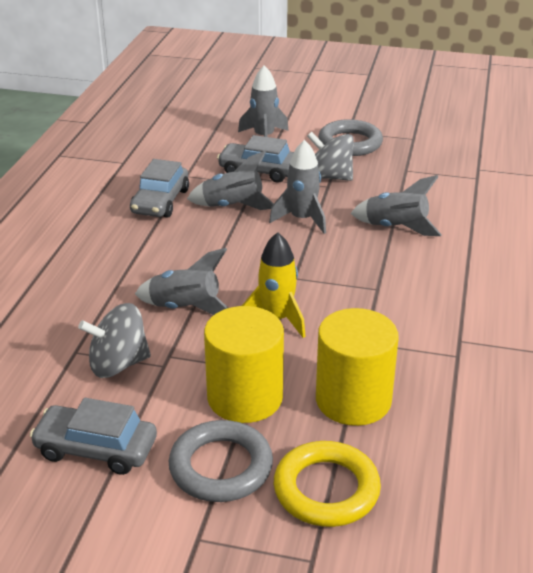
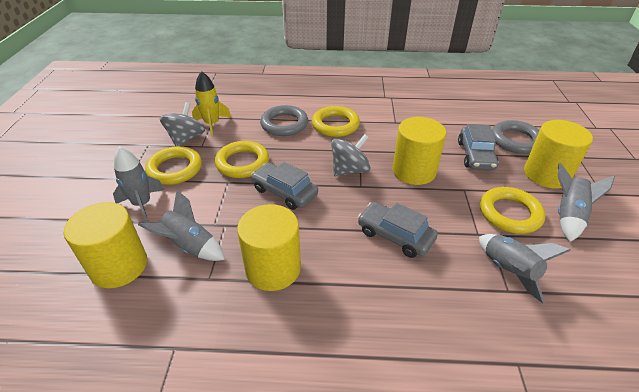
grey rocket: [135,248,228,315] [187,151,274,210] [238,65,289,137] [269,140,326,234] [351,175,442,236] = 5 -> [113,146,164,223] [138,190,225,261] [479,234,571,304] [558,163,615,242] = 4
yellow cylinder: [204,306,284,423] [316,308,399,426] = 2 -> [64,202,147,288] [237,204,301,291] [392,117,446,185] [524,120,593,188] = 4
yellow ring: [274,441,381,527] = 1 -> [145,146,202,185] [215,141,269,178] [312,106,360,137] [480,187,545,234] = 4

